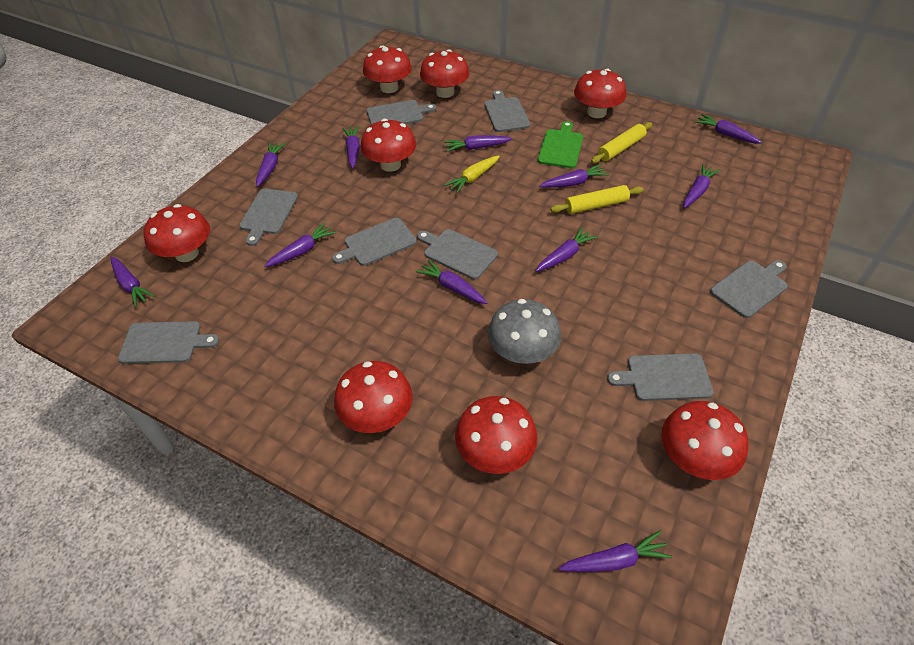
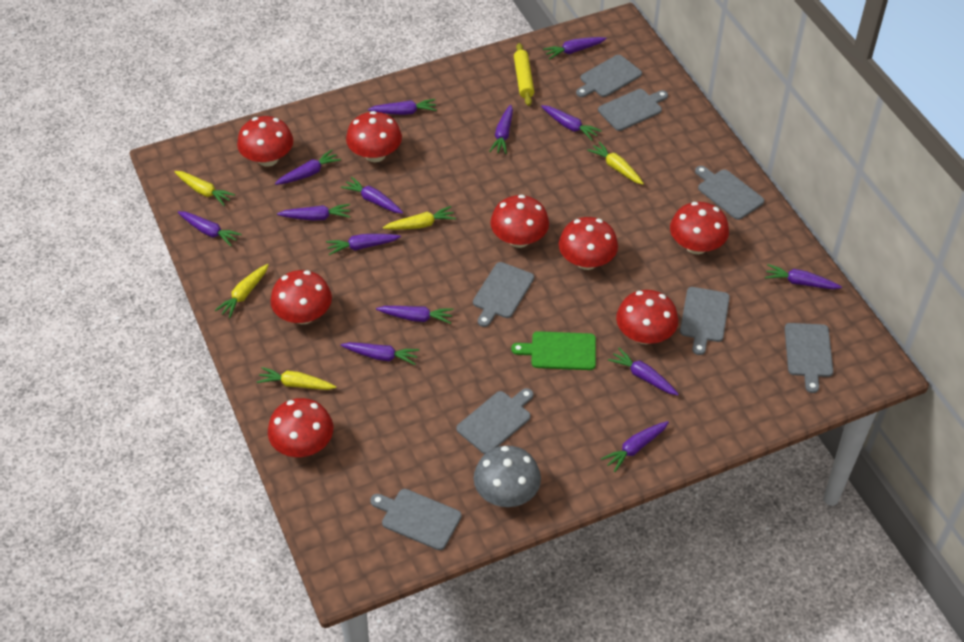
purple carrot: [110,257,155,307] [256,142,285,187] [264,223,336,267] [343,126,360,169] [416,260,488,304] [444,135,512,152] [536,227,597,272] [539,164,609,188] [558,531,672,572] [684,164,720,208] [695,114,762,143] = 11 -> [178,211,242,246] [275,150,341,185] [277,204,350,221] [326,234,401,255] [341,177,403,214] [341,342,419,365] [368,99,437,115] [376,306,453,324] [489,105,513,154] [541,105,602,141] [543,37,607,60] [601,421,669,472] [608,348,679,395] [765,264,842,289] = 14
yellow carrot: [444,155,500,193] = 1 -> [174,171,235,206] [215,264,269,318] [257,367,337,390] [383,206,456,230] [587,141,644,185] = 5
yellow rolling pin: [550,185,644,214] [591,122,652,163] = 2 -> [514,43,534,106] = 1

